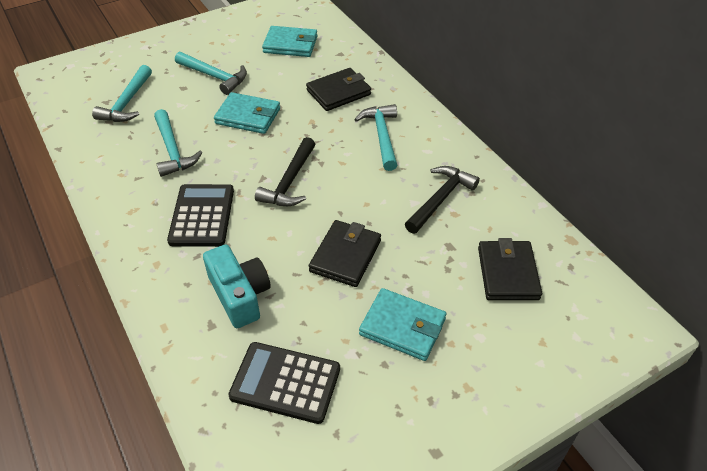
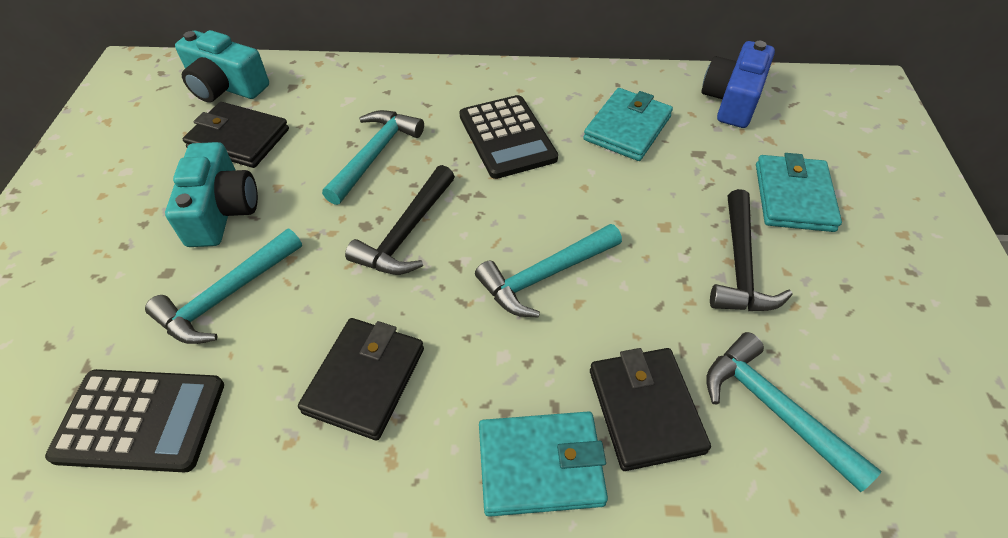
blue camera: none = 0 -> [701,41,775,128] = 1
turquoise camera: [203,244,271,328] = 1 -> [165,142,258,247] [175,30,269,102] = 2

